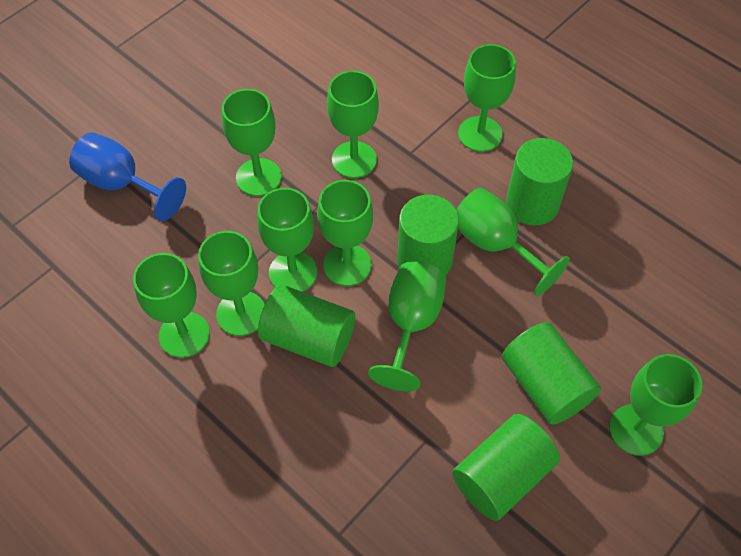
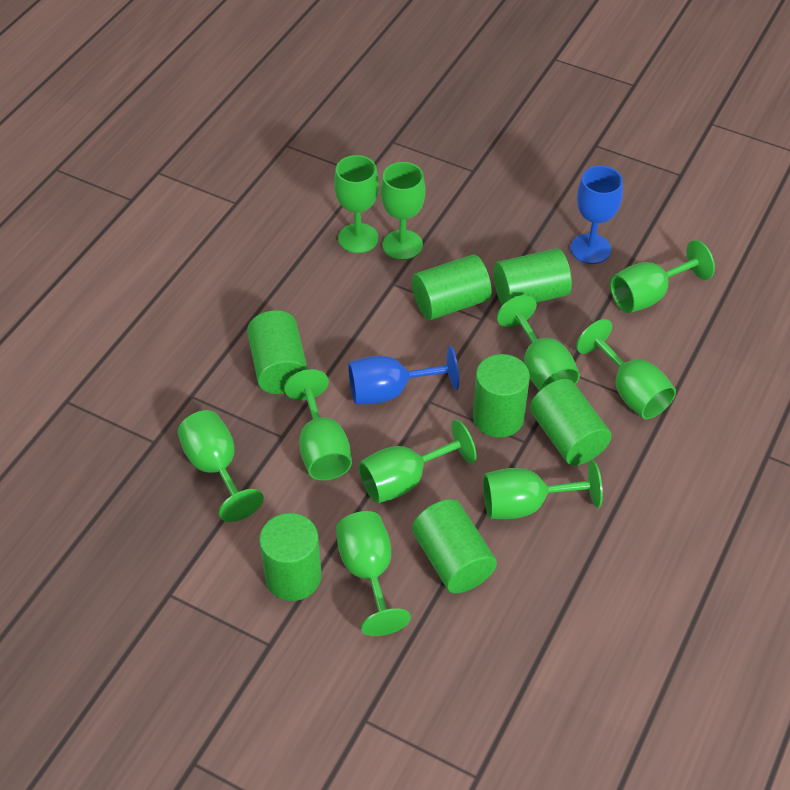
blue goblet: [69,132,186,221] = 1 -> [348,346,459,404] [570,166,623,264] = 2
green cylinder: [258,284,355,367] [397,195,459,276] [452,414,560,521] [502,322,601,425] [506,138,573,226] = 5 -> [247,310,308,394] [259,513,322,601] [412,254,492,320] [412,499,497,593] [473,354,530,438] [493,248,572,306] [530,379,612,466] = 7

